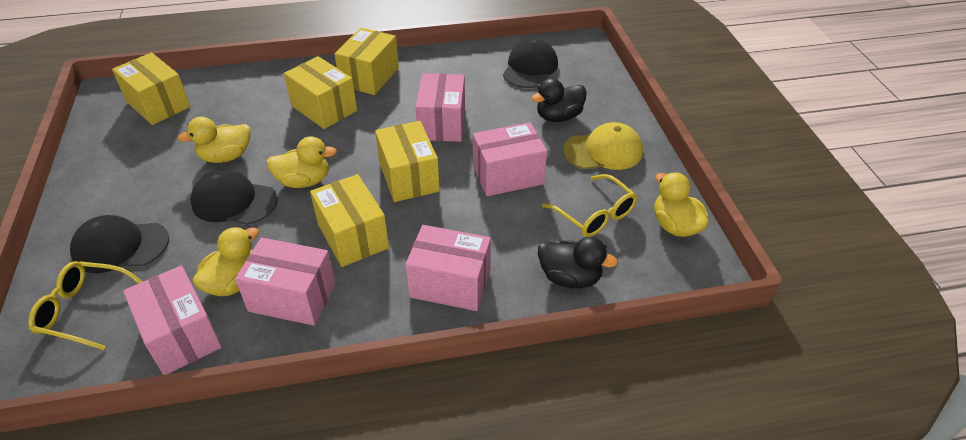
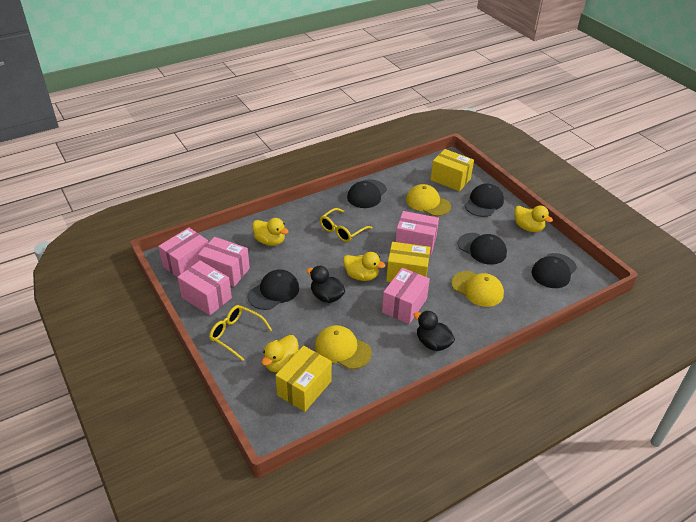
black cap: [70,215,169,273] [190,169,278,225] [503,39,558,88] = 3 -> [248,269,299,310] [347,180,387,208] [458,233,507,265] [464,184,504,217] [532,253,577,288] = 5
yellow box: [112,52,191,125] [284,56,357,129] [310,174,389,267] [334,28,399,95] [375,121,440,202] = 5 -> [275,346,332,412] [386,242,431,282] [430,149,474,191] = 3
yellow cap: [563,122,643,170] = 1 -> [315,325,372,369] [406,184,451,216] [451,271,504,307] = 3

